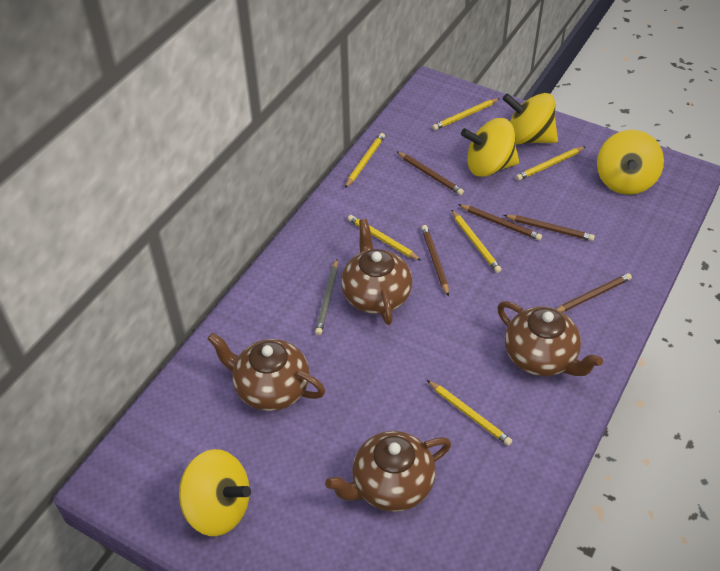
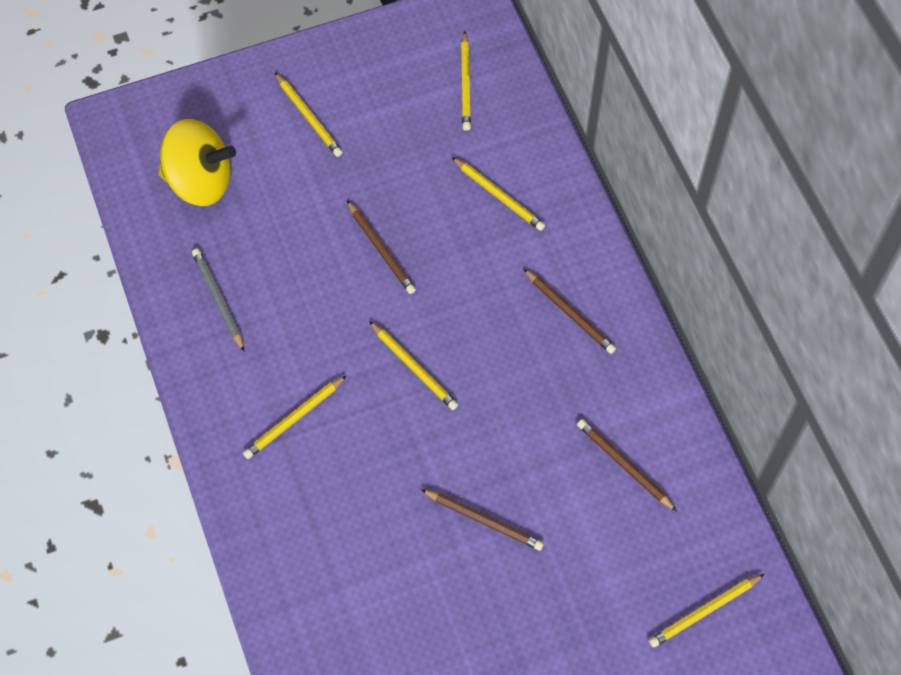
brown pencil: [396,151,464,195] [421,225,449,296] [458,204,542,240] [504,215,595,241] [556,273,632,312] = 5 -> [347,200,416,294] [421,489,544,551] [524,269,616,354] [577,419,677,511] = 4
brown teapot: [207,333,325,411] [325,431,451,512] [341,219,412,325] [497,301,603,376] = 4 -> none = 0
yellow spinning top: [179,449,251,536] [461,118,519,177] [502,93,558,145] [597,130,664,195] = 4 -> [158,119,236,206] = 1

